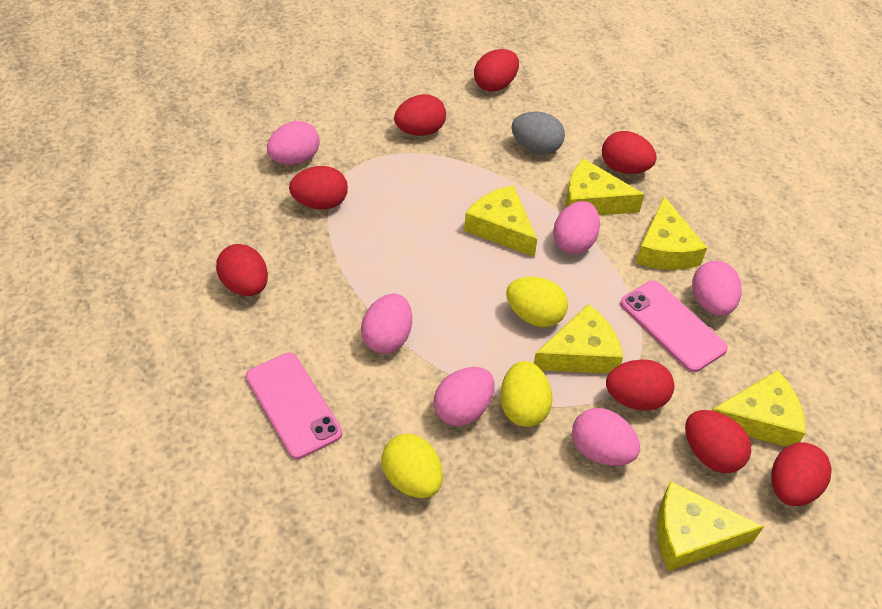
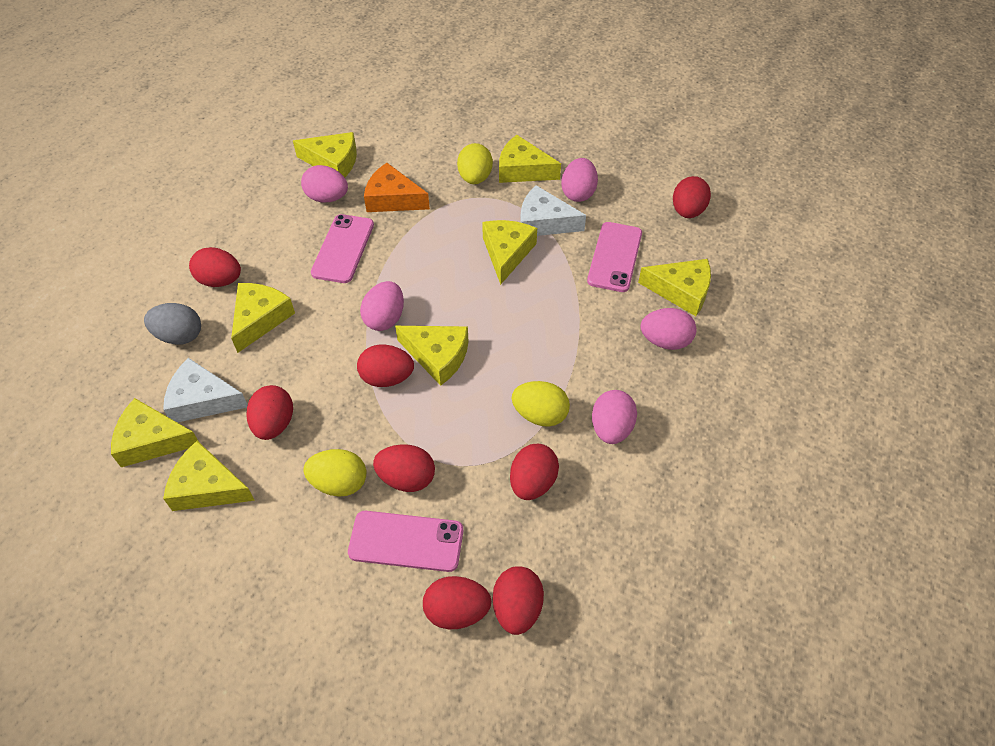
orange cheese: none = 0 -> [364,163,430,212] = 1
pink egg: [267,121,320,165] [361,294,412,354] [434,367,495,426] [553,201,600,254] [572,408,640,466] [692,261,742,316] = 6 -> [301,165,348,202] [360,281,404,331] [561,158,598,202] [592,390,637,444] [640,308,697,350] = 5
pink phone: [246,353,342,459] [620,281,728,372] = 2 -> [311,214,374,283] [348,511,463,572] [587,222,642,292] = 3
white cheese: none = 0 -> [163,358,248,422] [520,185,586,236] = 2
yellow cheese: [464,185,537,257] [534,304,623,374] [566,159,645,215] [636,196,707,270] [657,481,764,571] [712,370,805,447] = 6 -> [111,398,199,467] [163,441,255,511] [231,283,295,353] [293,132,357,178] [395,326,468,386] [482,220,537,285] [499,135,561,183] [638,259,711,316] = 8

